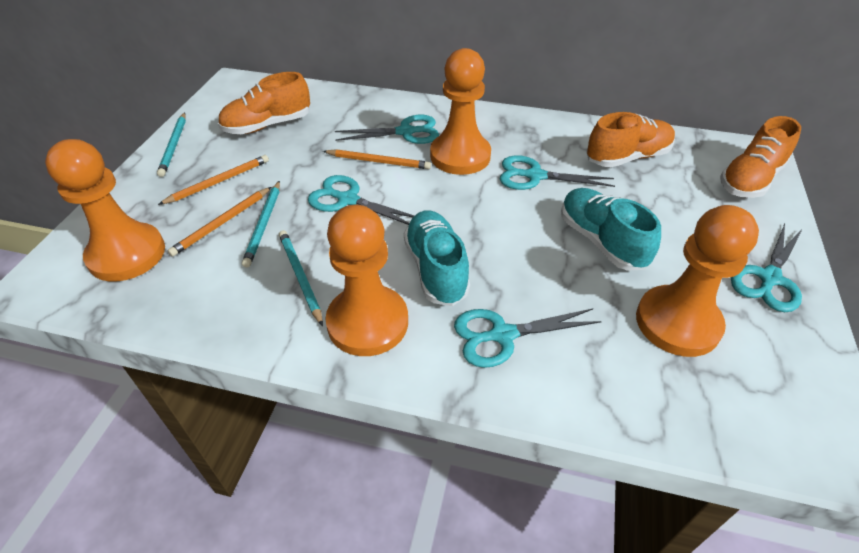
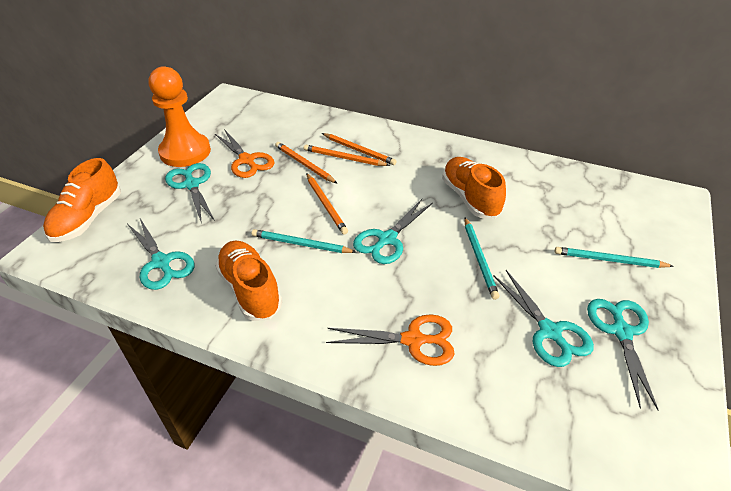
orange pawn: [45,139,165,281] [325,205,408,356] [430,48,491,175] [636,205,759,357] = 4 -> [149,66,211,167] = 1
orange pencil: [158,155,269,205] [167,187,271,257] [323,149,431,169] = 3 -> [275,142,338,184] [304,145,390,166] [306,173,348,234] [322,133,397,165] = 4
orange scissors: none = 0 -> [215,129,274,178] [326,314,455,366] = 2
turquoise shoe: [404,210,470,306] [561,188,661,271] = 2 -> none = 0

